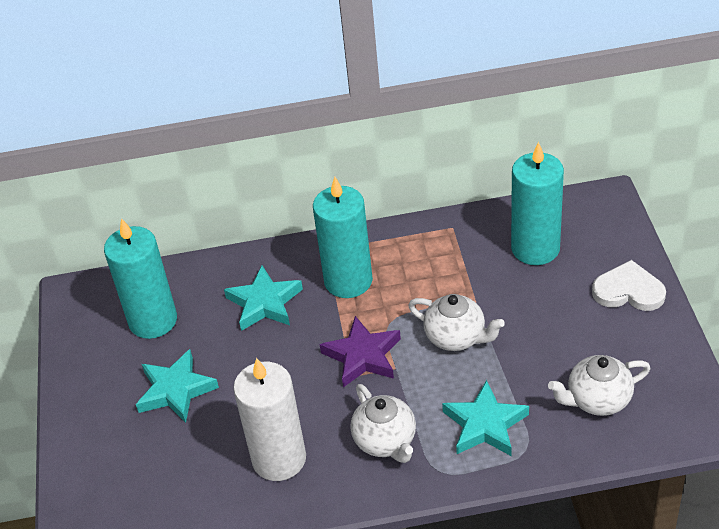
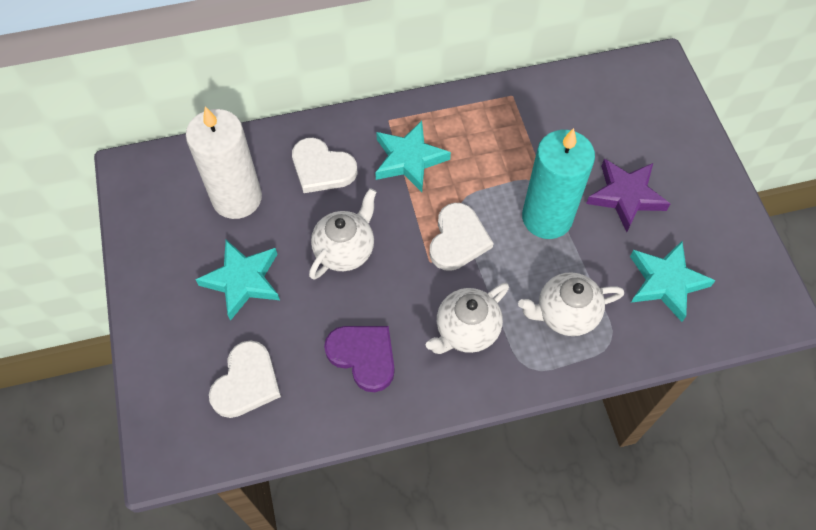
purple heart: none = 0 -> [324,326,395,392] = 1
turquoise candle: [104,218,177,339] [313,177,373,298] [511,142,564,265] = 3 -> [522,128,595,239] = 1
white heart: [592,260,666,311] = 1 -> [209,340,281,418] [292,138,357,193] [429,203,494,271] = 3

